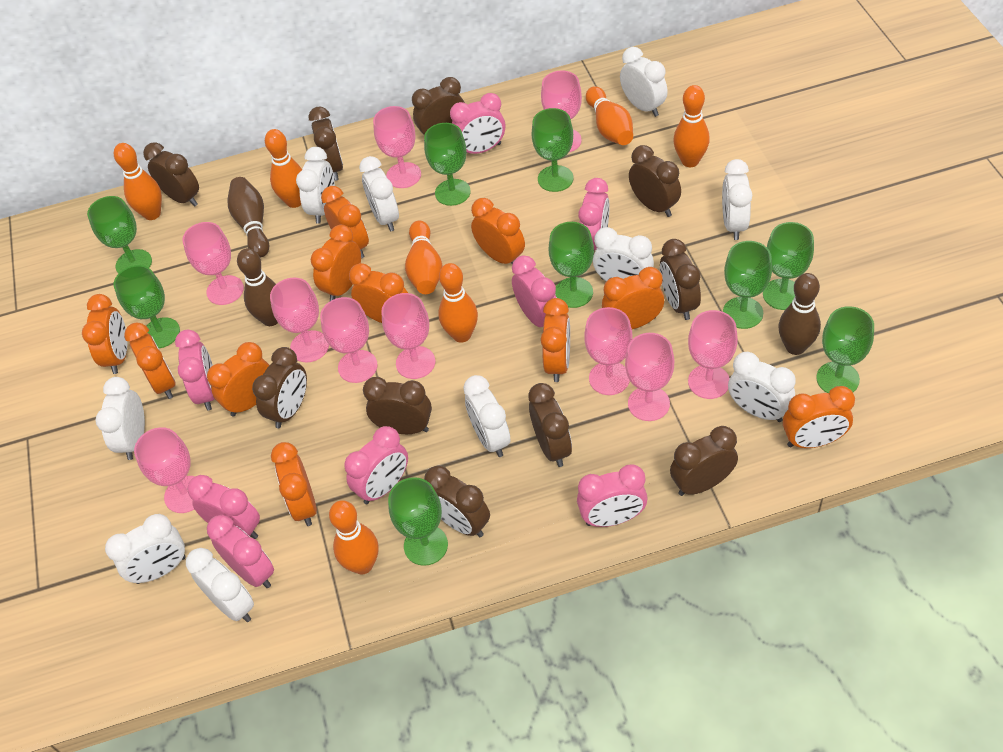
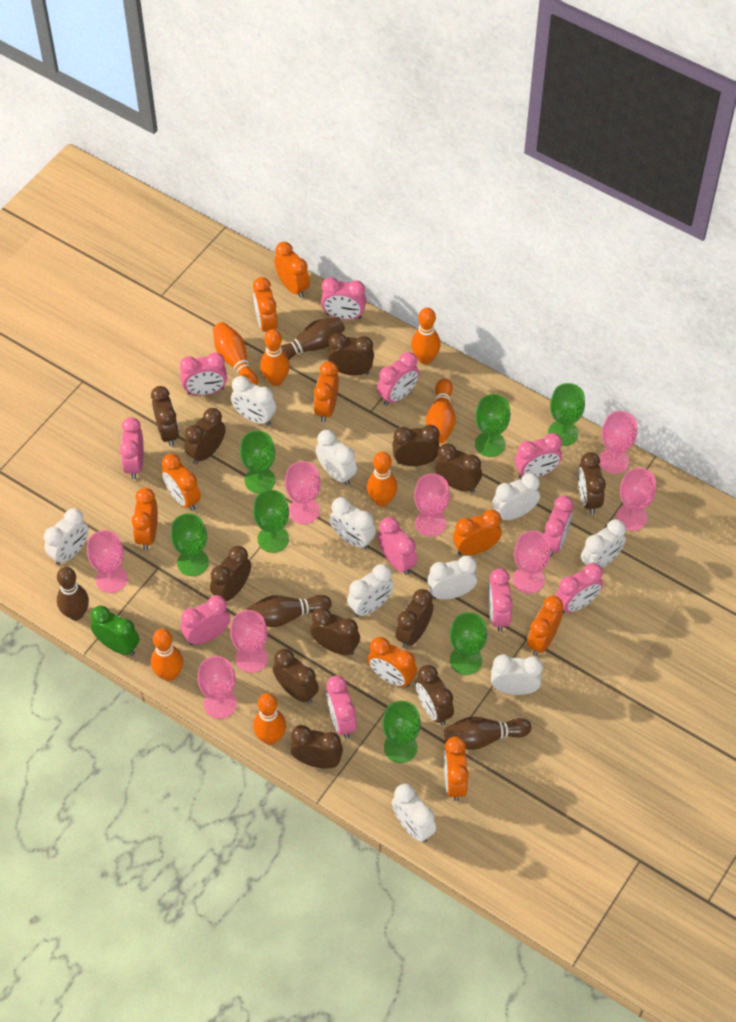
brown bowling pin: [227,177,269,257] [237,248,278,326] [778,273,821,355] = 3 -> [57,567,89,620] [247,595,331,627] [281,317,345,360] [444,717,531,750] = 4
brown clock: [143,143,199,207] [252,347,307,429] [308,106,343,181] [363,377,432,434] [412,77,465,135] [424,466,490,537] [528,383,572,467] [629,145,681,217] [660,239,701,320] [670,426,738,496] = 10 -> [151,386,179,447] [184,408,226,464] [210,546,251,601] [273,649,319,704] [290,725,343,769] [310,607,360,655] [328,333,374,376] [392,425,440,466] [395,589,434,649] [415,665,454,726] [435,443,482,493] [578,452,606,514] = 12
green clock: none = 0 -> [90,606,139,656] = 1
green goblet: [87,196,152,274] [114,265,180,348] [388,477,448,566] [424,123,471,206] [531,108,573,192] [549,222,594,308] [723,241,772,329] [763,222,814,310] [816,306,874,393] = 9 -> [171,513,209,576] [240,431,275,494] [253,490,289,553] [382,701,421,763] [450,612,487,675] [475,394,510,457] [548,383,585,446] = 7
orange clock: [82,294,127,374] [124,323,176,399] [207,342,269,417] [271,442,317,526] [311,225,361,301] [321,186,369,258] [349,263,408,323] [471,198,525,265] [541,298,570,382] [602,267,664,329] [783,386,855,448] = 11 -> [132,488,158,550] [162,454,201,511] [253,277,278,332] [274,242,310,298] [314,361,339,422] [368,637,417,688] [444,736,469,801] [453,509,502,555] [527,596,563,656] = 9
pink clock: [175,330,214,411] [187,475,260,539] [207,515,274,588] [344,426,408,504] [450,93,505,154] [512,255,557,327] [577,464,648,527] [578,178,610,251] = 8 -> [120,417,144,479] [180,352,227,395] [181,595,230,645] [321,277,366,320] [326,676,357,739] [377,352,419,406] [377,517,417,575] [488,568,513,632] [515,433,562,479] [544,496,573,557] [555,563,603,613] = 11
pink goblet: [134,427,195,513] [183,222,244,305] [270,278,329,363] [320,297,378,383] [373,106,421,188] [381,293,436,379] [541,70,582,152] [584,307,633,395] [625,333,674,421] [688,310,738,399] = 10 -> [87,530,128,593] [198,656,237,719] [230,610,268,673] [285,461,321,524] [414,474,450,537] [513,531,551,594] [599,411,637,474] [616,468,656,531] = 8

